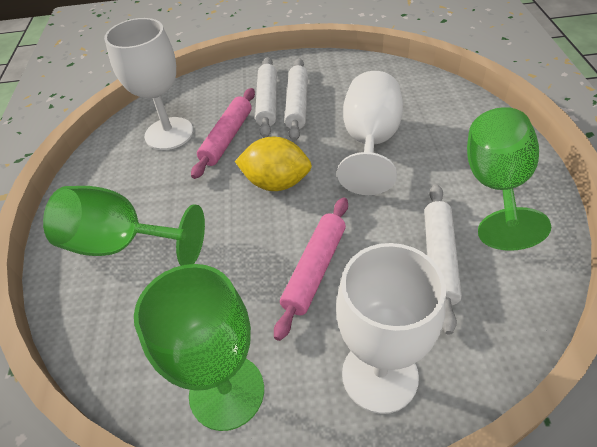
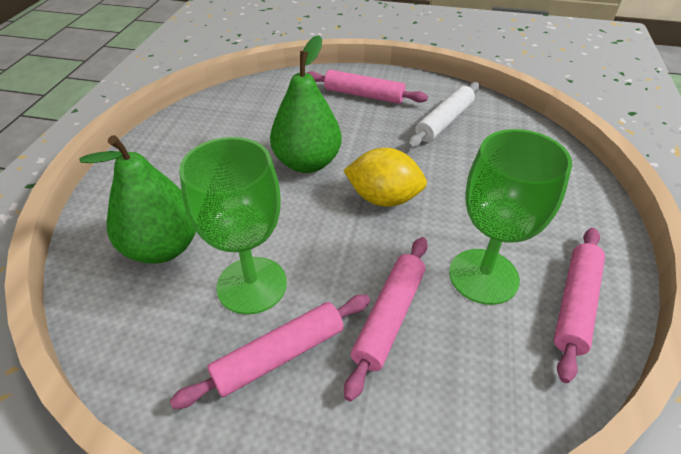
green goblet: [43,186,205,266] [134,264,264,431] [467,107,551,251] = 3 -> [179,137,287,315] [449,129,572,305] = 2
green pear: none = 0 -> [79,135,196,264] [270,35,342,173] = 2
pink rolling pin: [191,88,255,179] [274,197,348,341] = 2 -> [170,295,370,409] [307,70,428,104] [344,237,428,401] [554,228,605,383] = 4
white goblet: [104,18,193,150] [336,243,446,414] [337,71,403,195] = 3 -> none = 0
white rolling pin: [255,57,277,138] [284,58,308,141] [424,184,462,334] = 3 -> [407,82,480,148] = 1

